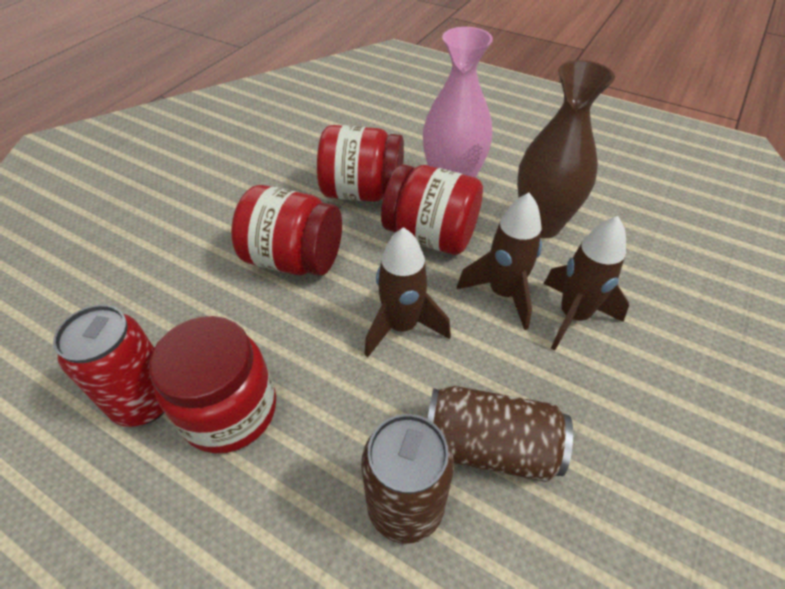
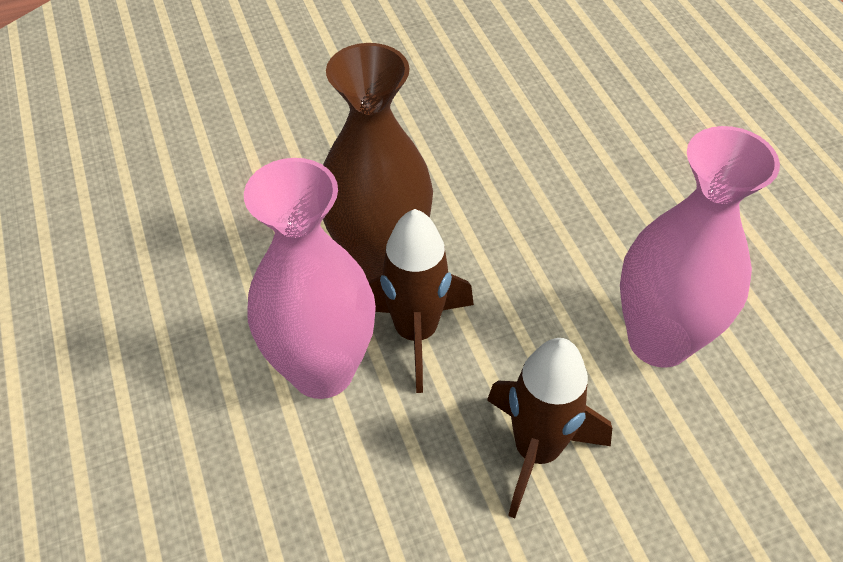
brown can: [361,414,454,544] [428,386,573,482] = 2 -> none = 0
brown rocket: [364,227,451,358] [457,193,542,330] [544,216,629,351] = 3 -> [369,209,474,393] [487,338,612,518] = 2
pink vase: [423,27,493,178] = 1 -> [244,158,376,399] [620,126,780,368] = 2
red can: [53,305,164,427] = 1 -> none = 0
red jar: [149,316,276,453] [231,185,342,276] [317,125,404,202] [381,164,483,255] = 4 -> none = 0

